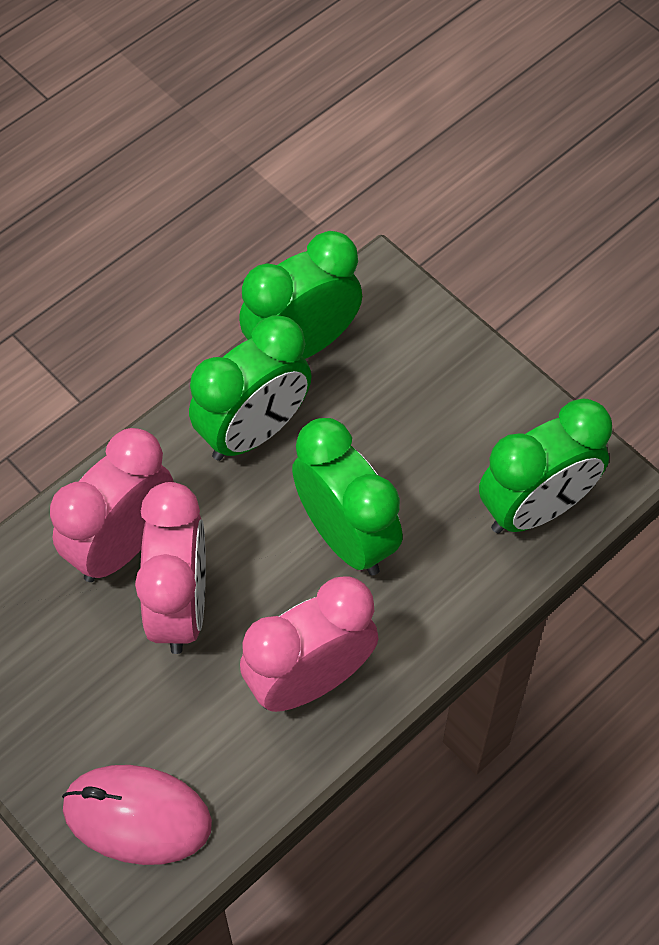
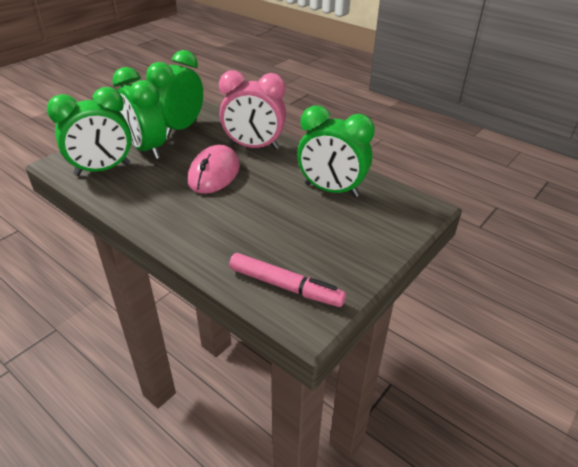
pink clock: [50,428,174,582] [135,482,206,654] [240,576,379,712] = 3 -> [219,70,286,150] = 1
pink marker: none = 0 -> [229,253,346,307] = 1

